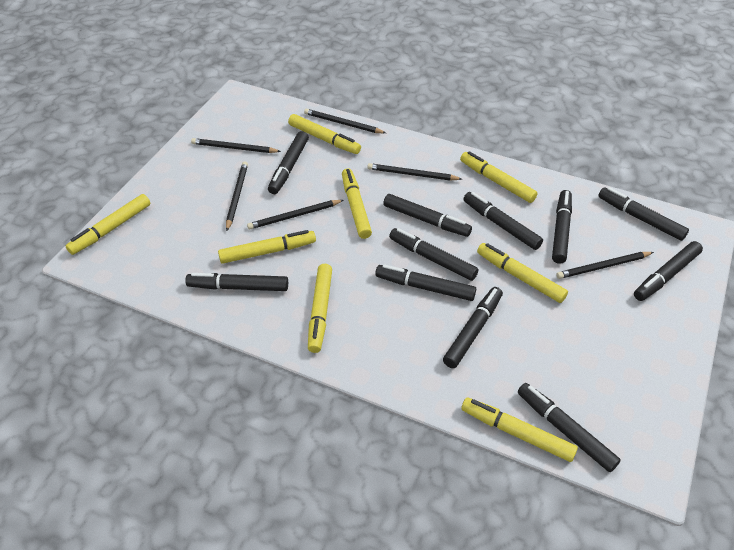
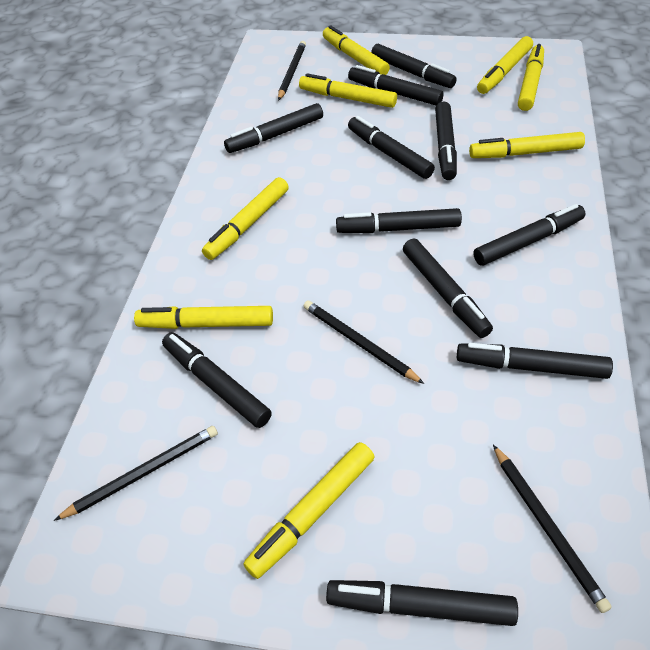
black pencil: [191,138,281,153] [226,162,248,231] [247,200,344,230] [304,109,386,133] [367,163,462,180] [556,252,654,279] = 6 -> [54,426,218,521] [278,41,306,101] [304,300,424,384] [493,445,612,613] = 4

